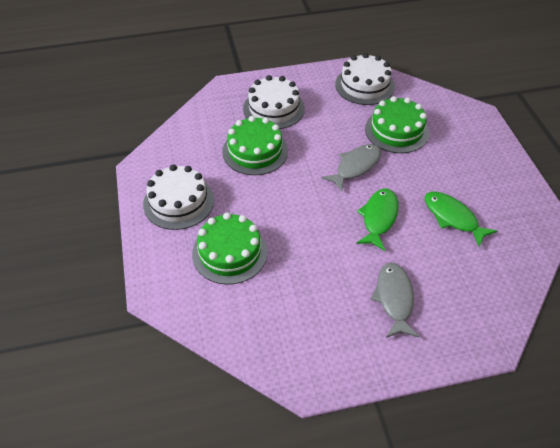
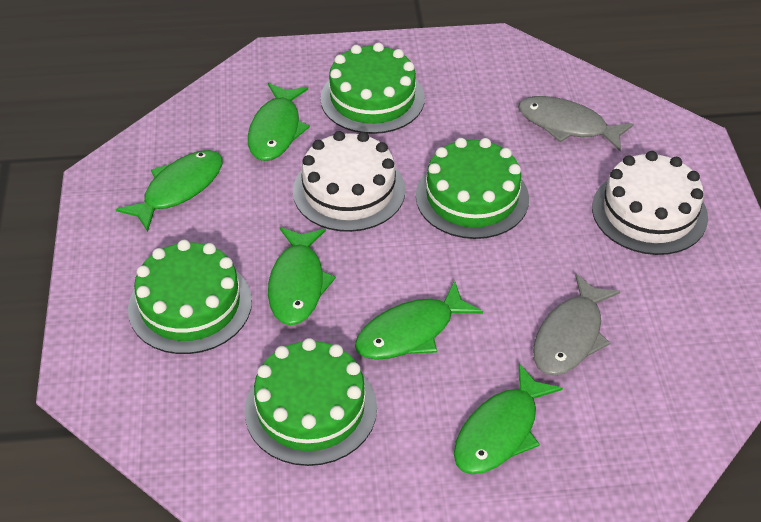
green cake: [192,213,268,285] [222,116,288,175] [365,96,429,153] = 3 -> [128,240,252,354] [245,338,377,466] [320,43,425,134] [416,138,529,239] = 4
green fish: [356,189,399,251] [425,192,497,247] = 2 -> [116,150,223,232] [248,83,310,161] [268,227,336,325] [355,281,483,360] [454,363,563,474] = 5
white cake: [143,164,214,230] [243,75,305,129] [335,53,395,105] = 3 -> [293,131,405,232] [592,151,708,255] = 2

